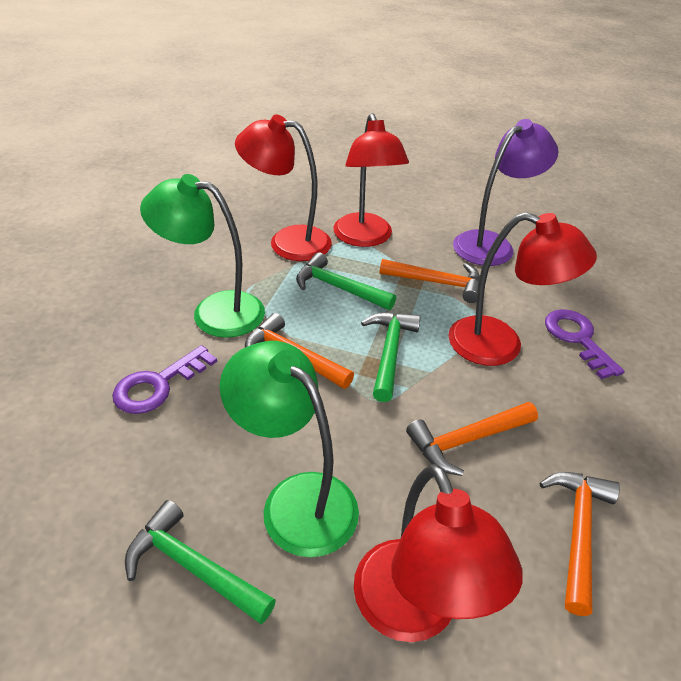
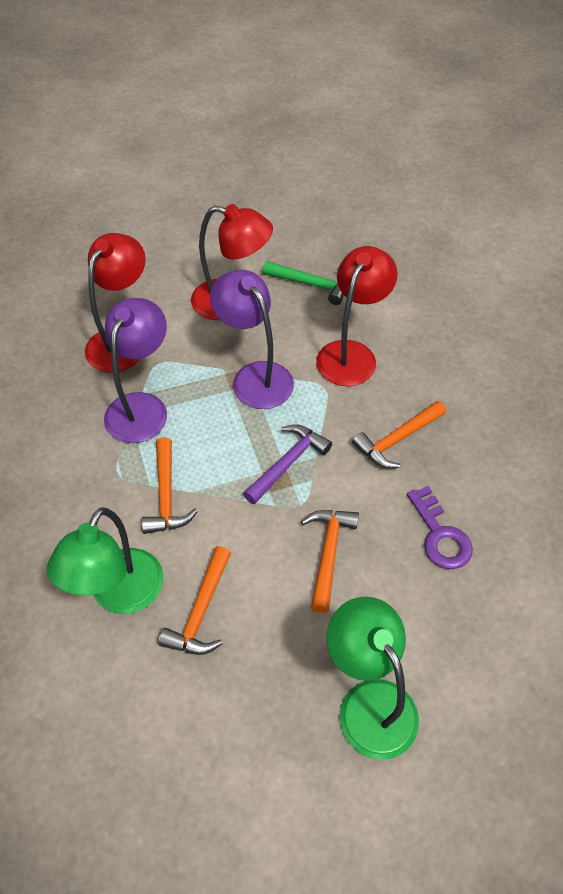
green hammer: [125,500,276,624] [296,252,396,310] [361,312,421,402] = 3 -> [263,261,344,305] = 1
purple hammer: none = 0 -> [243,424,332,504] = 1
purple key: [112,345,217,414] [545,309,625,379] = 2 -> [407,486,473,569] = 1
purple lamp: [453,119,558,266] = 1 -> [104,298,167,443] [210,270,294,409] = 2
red lamp: [235,114,332,261] [333,113,409,247] [354,464,523,642] [448,212,597,366] = 4 -> [85,233,145,373] [191,204,273,320] [316,246,397,386] = 3

